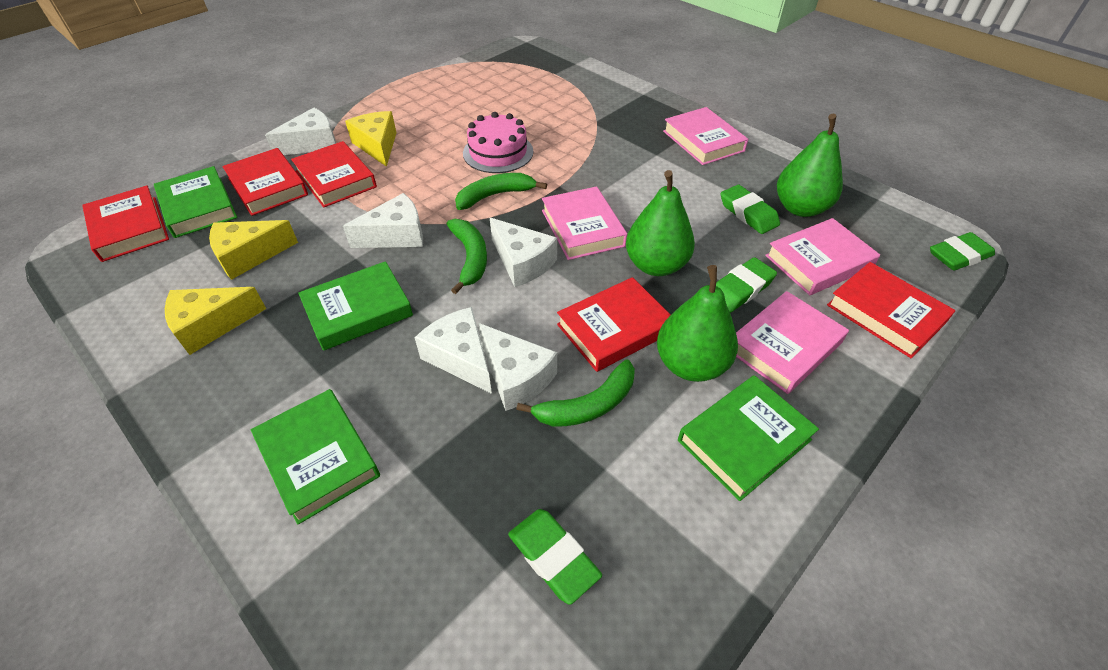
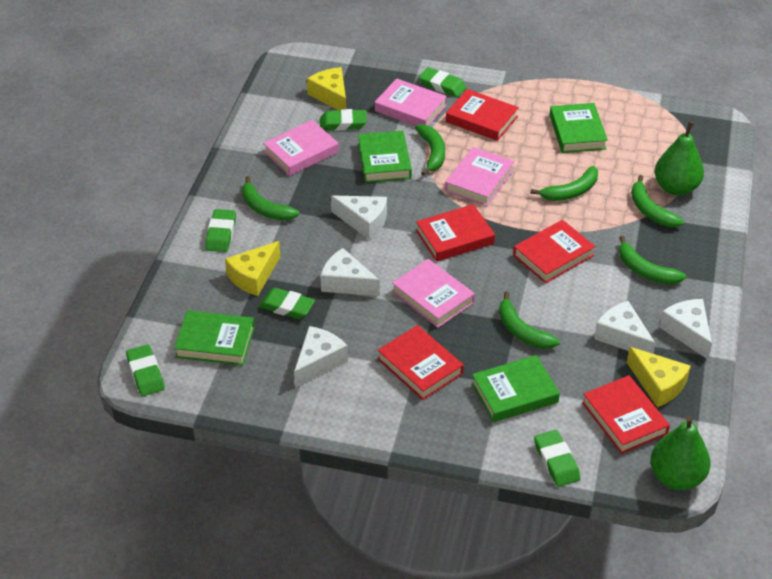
green banana: [447,219,487,294] [455,173,547,210] [516,359,635,427] = 3 -> [242,176,299,221] [415,124,445,176] [499,292,560,349] [530,166,598,201] [619,236,686,284] [631,175,684,227] = 6
green eraser: [508,509,602,605] [716,257,777,313] [720,185,780,234] [930,232,995,270] = 4 -> [126,345,165,396] [205,209,236,252] [259,288,315,319] [320,109,367,131] [419,67,467,97] [534,430,580,487] = 6
green pear: [626,170,695,276] [657,265,738,382] [777,114,843,217] = 3 -> [650,415,711,490] [655,121,704,195] = 2
pink cake: [463,112,533,173] = 1 -> none = 0

